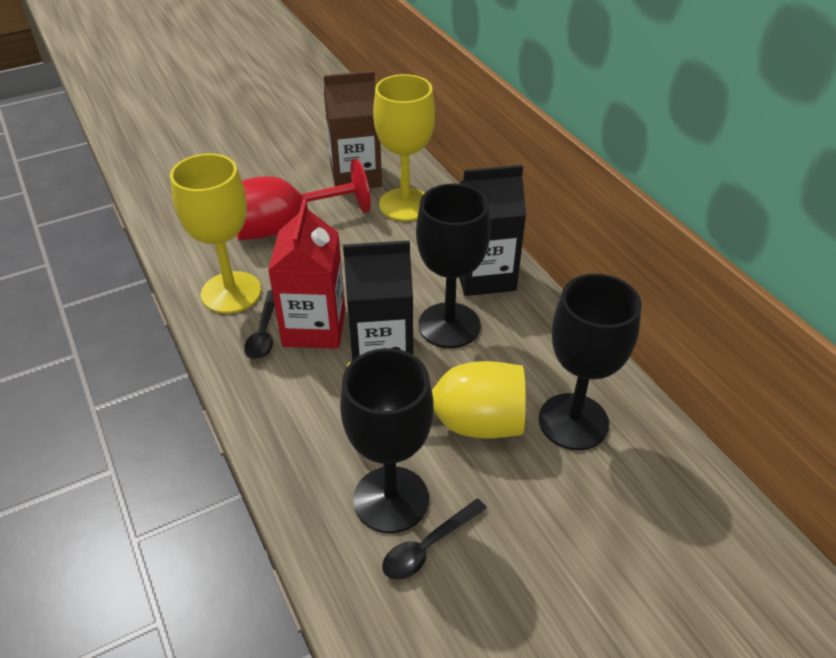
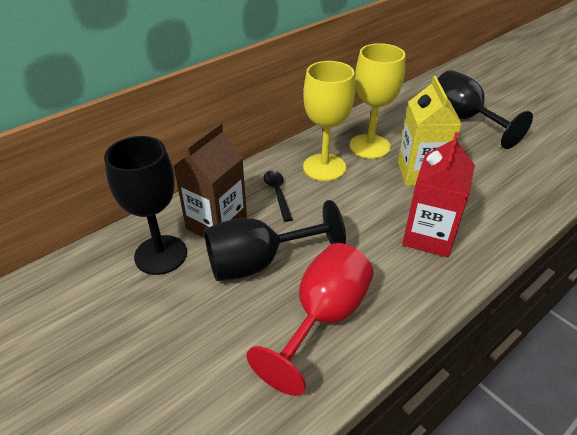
black carton: [343,240,413,361] [459,165,526,296] = 2 -> none = 0
black spoon: [244,290,275,360] [382,499,487,580] = 2 -> [264,171,293,222] = 1
yellow carton: none = 0 -> [398,76,462,186] = 1
yellow goblet: [170,153,261,314] [347,361,526,439] [373,74,435,221] = 3 -> [303,61,355,181] [350,43,405,159] = 2

